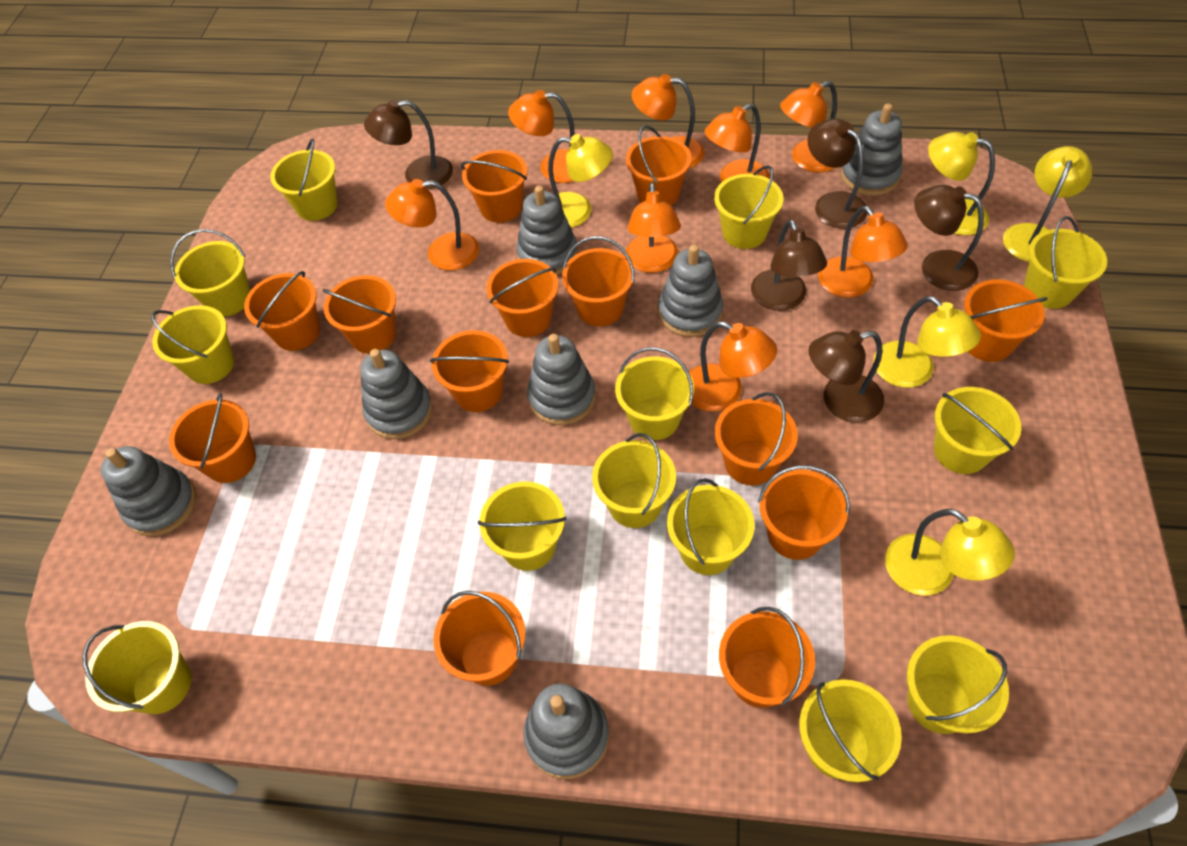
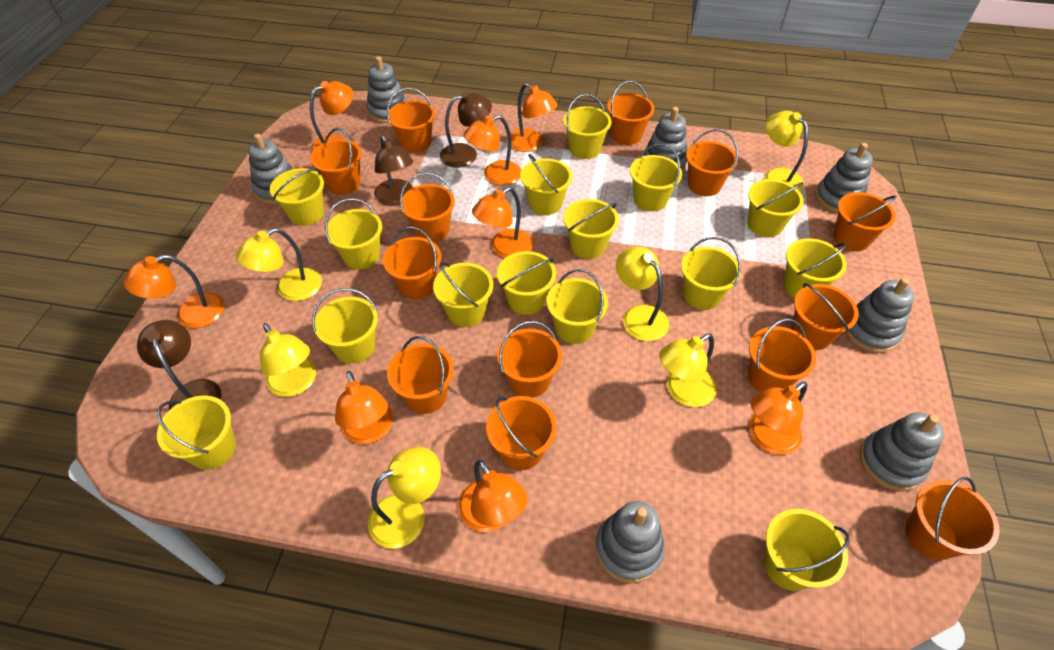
brown lamp: [364,99,453,189] [751,219,827,311] [807,119,867,229] [809,330,884,423] [914,185,984,291] = 5 -> [137,320,221,410] [374,135,413,206] [440,92,492,168] = 3
yellow bucket: [83,621,191,714] [151,305,234,384] [170,229,250,316] [270,139,338,221] [478,481,567,571] [592,433,676,528] [615,347,694,440] [667,478,755,575] [714,165,783,249] [799,679,902,782] [907,635,1009,734] [934,387,1021,474] [1024,216,1107,309] = 13 -> [157,396,236,470] [270,168,324,226] [312,288,378,364] [325,198,382,269] [433,262,493,327] [497,251,556,315] [520,154,572,215] [547,269,608,344] [563,94,612,159] [563,199,619,259] [630,144,682,211] [681,237,741,310] [748,179,804,237] [764,509,850,591] [784,238,847,298] = 15
yellow lamp: [548,134,613,228] [873,296,981,388] [885,509,1015,596] [928,132,995,235] [1003,146,1093,262] = 5 -> [236,228,322,301] [260,323,316,397] [368,447,441,549] [616,247,669,341] [659,333,717,407] [765,111,808,191] = 6

